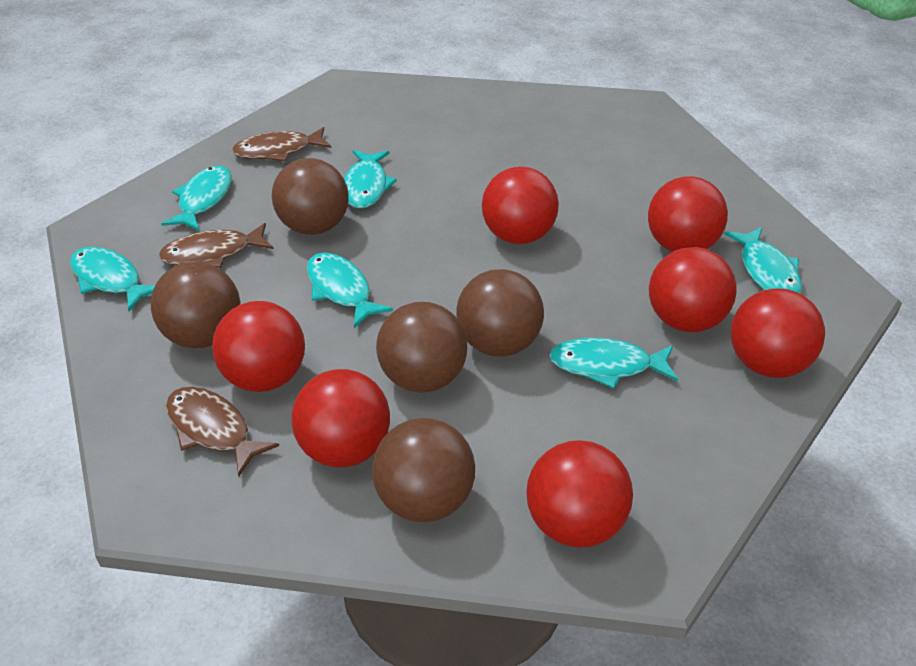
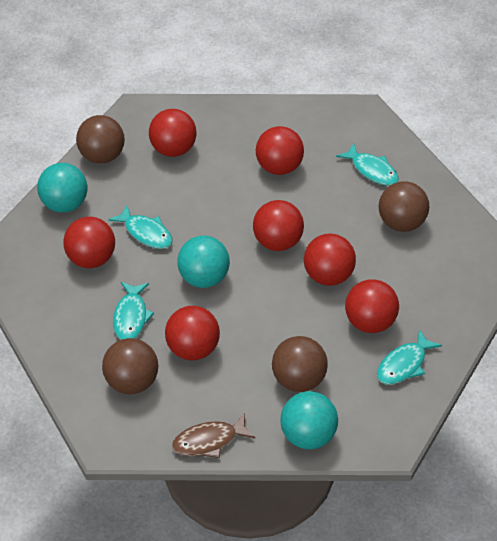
brown ball: [151,262,240,348] [272,158,348,235] [372,418,475,522] [376,302,467,393] [456,269,544,357] = 5 -> [76,115,125,164] [102,338,158,394] [272,336,328,392] [379,181,429,232] = 4
brown fish: [158,223,274,268] [166,387,279,476] [232,127,331,161] = 3 -> [172,413,255,458] = 1
turquoise ball: none = 0 -> [37,163,87,213] [177,236,230,288] [280,391,338,449] = 3
turquoise fish: [70,247,155,311] [161,166,232,231] [307,252,393,328] [344,150,397,209] [549,338,678,389] [724,227,802,293] = 6 -> [108,205,173,249] [113,282,154,340] [336,143,399,186] [377,329,442,385] = 4

